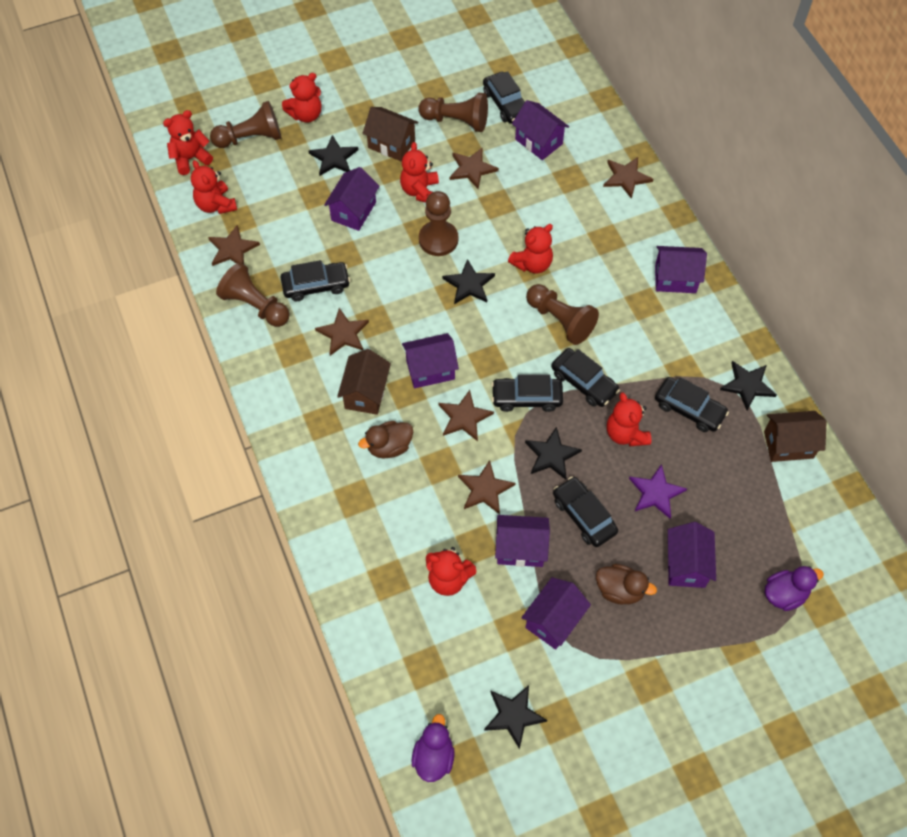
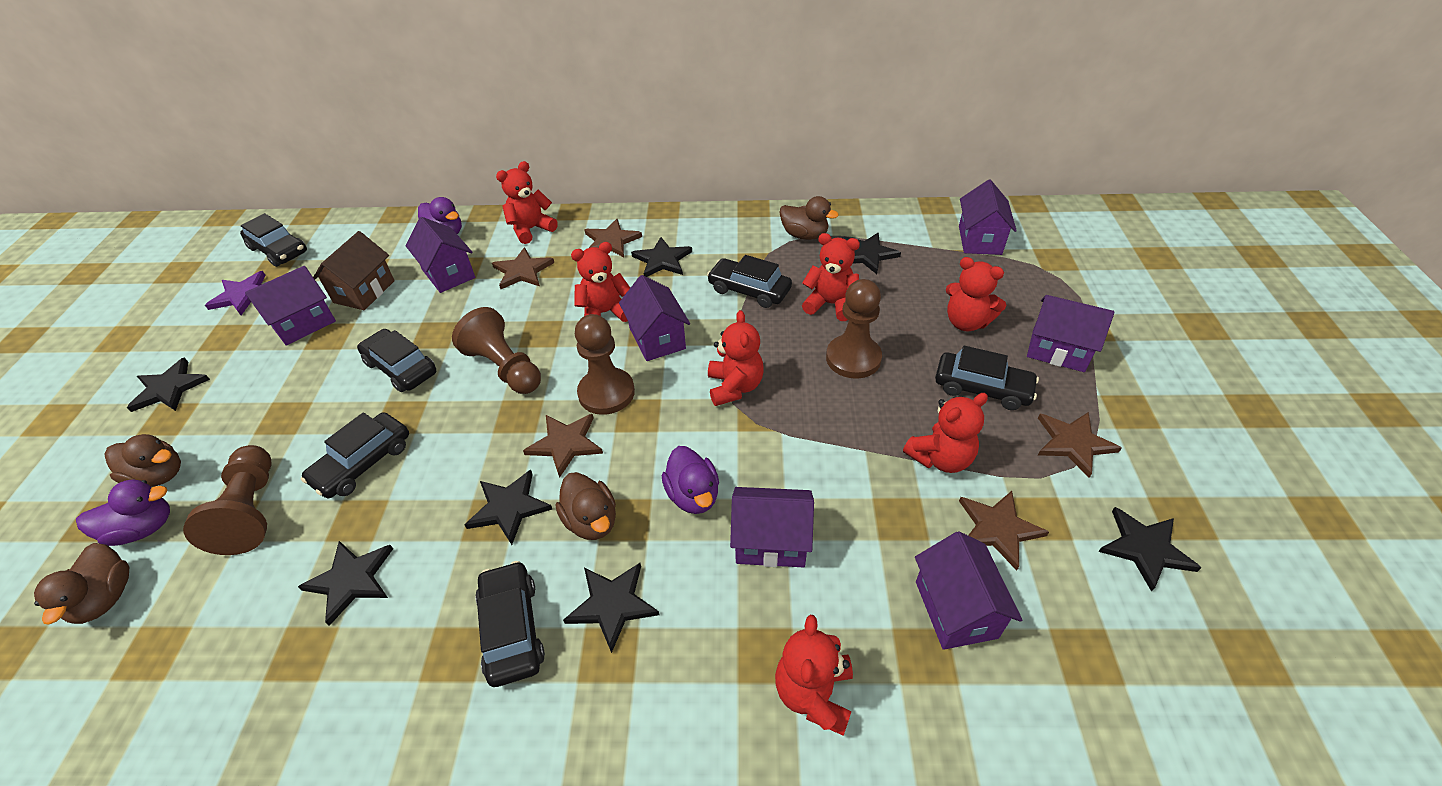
black star: [308,135,358,176] [442,259,495,304] [484,685,547,749] [525,427,582,480] [720,361,777,410] = 5 -> [127,357,210,412] [298,541,393,626] [465,470,552,545] [563,563,659,653] [631,237,692,277] [842,233,901,274] [1098,507,1201,592] = 7
brown duck: [358,421,413,458] [596,564,657,605] = 2 -> [34,543,129,625] [104,434,181,487] [556,472,616,540] [780,196,839,240] = 4
brown house: [337,349,391,415] [362,107,418,161] [764,411,827,462] = 3 -> [313,231,395,310] = 1
brown pawn: [210,101,281,148] [216,262,290,327] [418,93,488,132] [419,191,458,256] [526,284,599,345] = 5 -> [183,445,272,555] [452,307,541,394] [575,314,635,415] [826,279,882,379] = 4
brown star: [208,224,260,266] [315,308,369,356] [439,390,494,441] [450,148,499,189] [458,460,515,514] [603,157,653,199] = 6 -> [492,247,554,289] [523,414,603,478] [584,219,642,257] [959,491,1049,571] [1038,412,1122,478] = 5
purple duck: [412,714,455,782] [765,566,824,611] = 2 -> [76,479,170,546] [418,197,462,234] [662,446,719,514] = 3

